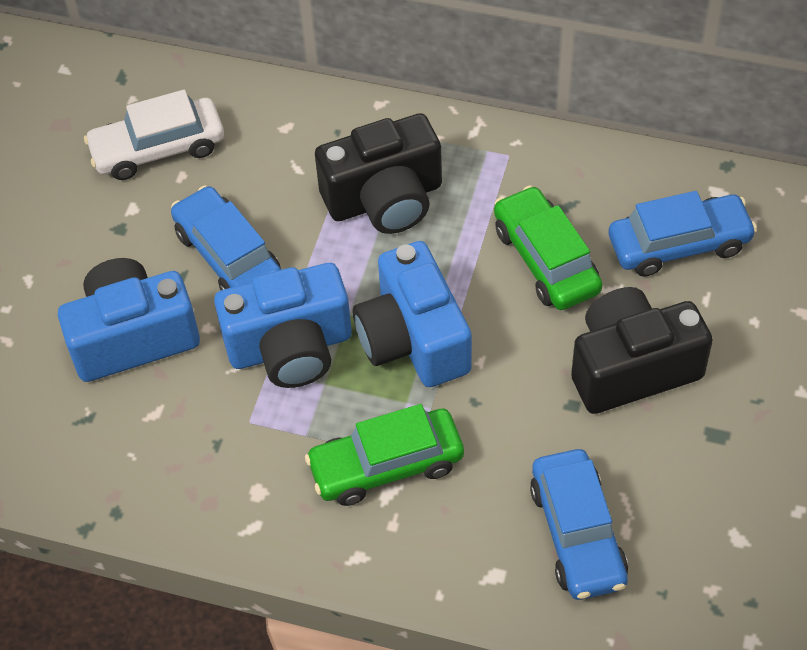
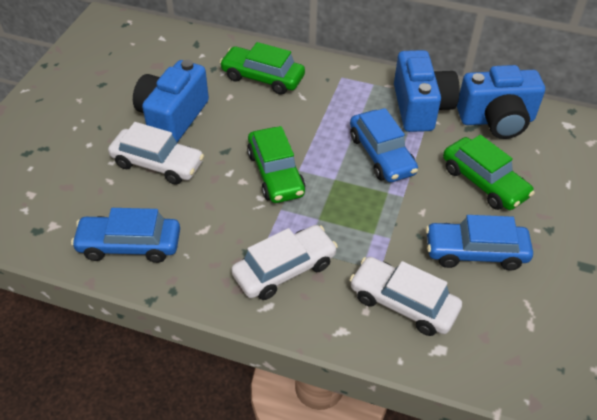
black camera: [315,113,442,234] [571,287,713,414] = 2 -> none = 0
green car: [305,404,464,506] [494,186,603,310] = 2 -> [220,42,305,95] [247,126,306,203] [443,135,535,210] = 3
white car: [84,90,224,180] = 1 -> [108,122,204,185] [231,225,338,300] [349,257,462,336] = 3

